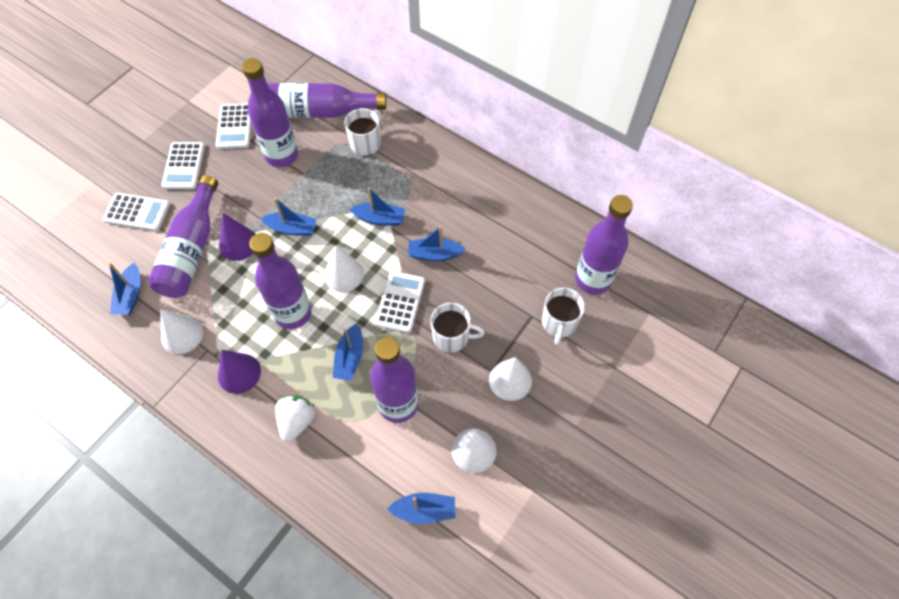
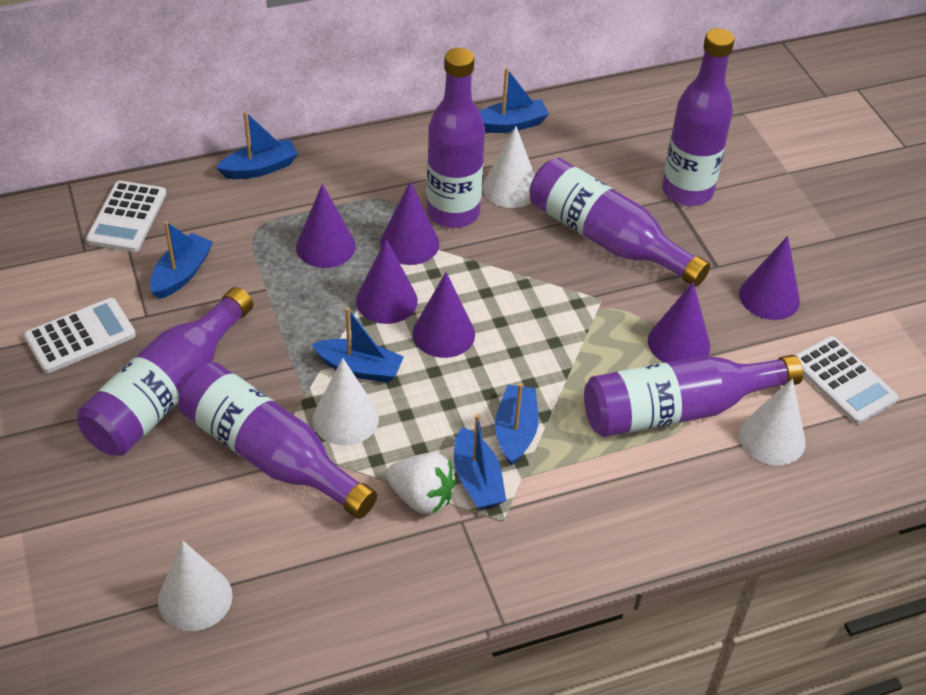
purple cone: [218,350,261,394] [219,213,255,261] = 2 -> [296,184,356,268] [356,239,418,324] [380,181,439,265] [413,272,475,358] [648,282,710,363] [739,236,800,320] = 6
white calculator: [103,193,170,231] [161,142,205,189] [215,103,252,149] [375,271,425,333] = 4 -> [24,298,136,373] [86,181,166,252] [796,336,898,424] = 3
white mug: [344,108,381,155] [430,303,485,353] [542,288,585,345] = 3 -> none = 0

